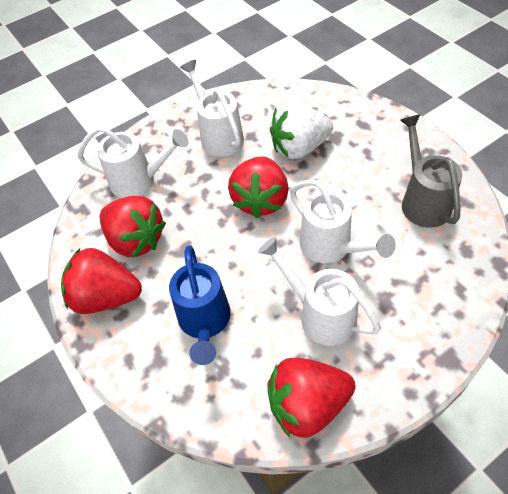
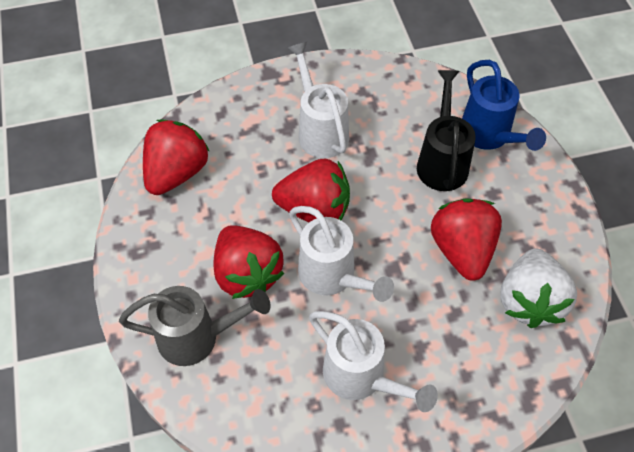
black watering can: none = 0 -> [417,70,476,191] = 1
white watering can: [78,126,188,198] [180,60,244,157] [258,237,381,346] [290,179,396,263] = 4 -> [287,42,349,158] [289,206,394,302] [309,311,438,412] = 3

